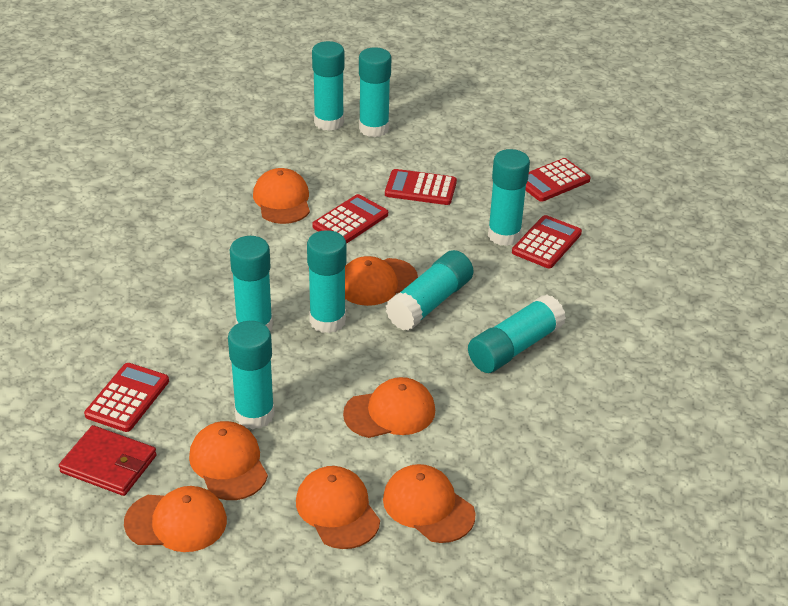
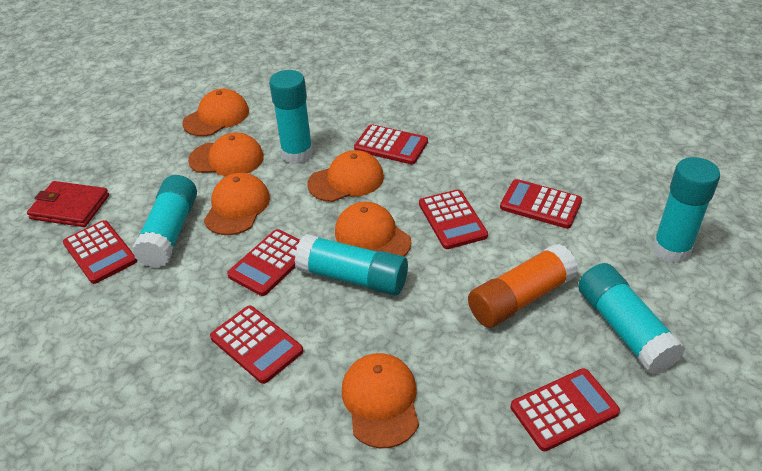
orange cap: [124,486,227,552] [189,421,268,500] [253,168,310,224] [296,466,380,549] [343,377,435,438] [345,256,418,306] [383,464,476,543] = 7 -> [182,89,249,136] [188,133,264,176] [204,173,270,235] [307,150,384,202] [335,202,411,257] [342,353,419,448] = 6
orange glue stick: none = 0 -> [468,244,578,328] = 1
red calculator: [84,363,169,432] [312,194,388,244] [385,169,457,205] [512,215,582,268] [525,158,591,202] = 5 -> [63,220,137,284] [210,305,303,384] [227,229,300,296] [354,124,428,164] [419,189,488,249] [500,179,582,229] [511,368,620,451] = 7
turquoise glue stick: [228,321,275,429] [230,236,273,331] [307,230,346,333] [312,41,345,131] [359,47,391,137] [386,250,474,331] [468,295,566,373] [488,149,530,246] = 8 -> [132,175,197,268] [269,70,313,164] [294,234,408,296] [578,263,685,375] [652,157,720,263] = 5

